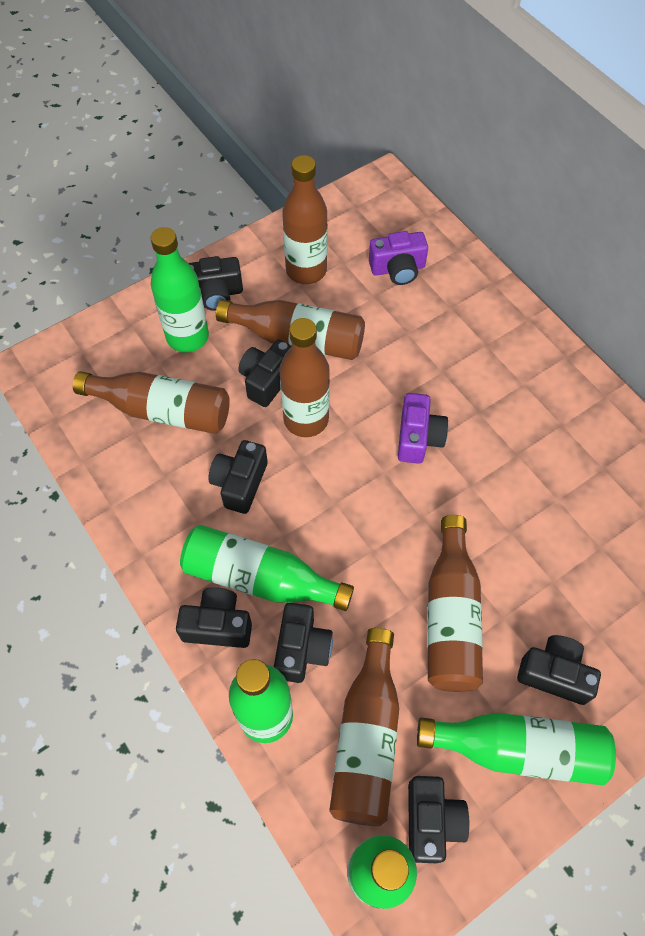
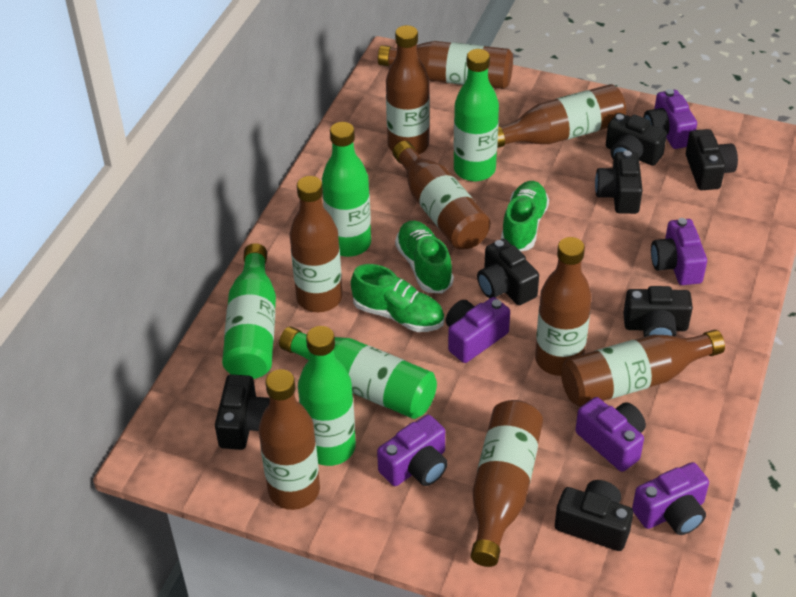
brown bottle: [73,371,230,434] [216,299,365,360] [279,318,330,437] [282,155,328,284] [329,628,399,826] [427,515,483,692] = 6 -> [258,369,320,510] [290,176,342,312] [378,41,513,89] [386,25,430,154] [393,141,490,250] [471,400,543,567] [497,84,626,148] [535,237,592,376] [561,330,725,407] = 9
green shoe: none = 0 -> [351,264,444,332] [395,221,454,293] [501,181,549,251] = 3
purple camera: [369,231,428,285] [398,393,448,464] = 2 -> [377,415,448,486] [446,297,510,363] [575,397,646,472] [632,462,709,535] [644,89,697,149] [651,218,707,285] = 6

